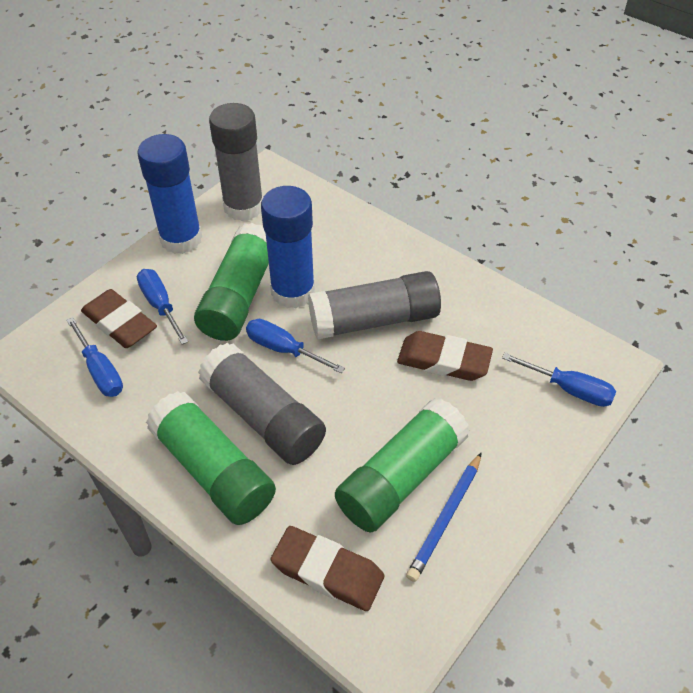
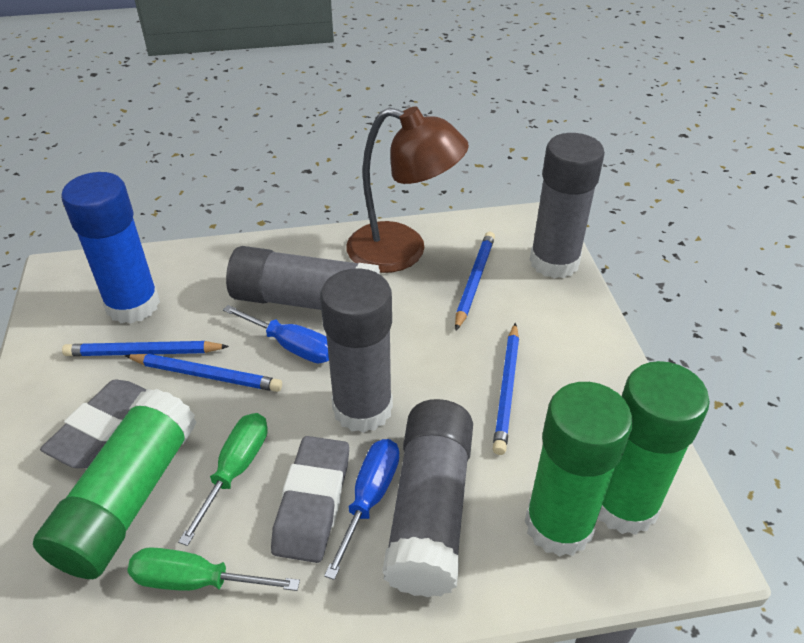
blue glue stick: [137,134,202,254] [261,186,315,308] = 2 -> [61,172,160,324] = 1
blue pencil: [406,452,482,582] = 1 -> [62,341,229,356] [125,354,282,392] [455,232,495,330] [493,323,519,455] = 4
blue screwdriver: [66,317,123,397] [137,269,188,345] [246,319,345,373] [502,353,616,407] = 4 -> [223,305,329,363] [324,439,399,580] = 2
brown eraser: [81,289,157,348] [271,526,384,611] [397,331,493,381] = 3 -> none = 0
brown lamp: none = 0 -> [346,107,469,273] = 1
green screwdriver: none = 0 -> [127,547,300,591] [178,413,268,546] = 2
grey eraser: none = 0 -> [40,379,147,468] [271,436,349,563] = 2
grey glue stick: [198,342,326,465] [209,103,263,221] [308,271,441,339] = 3 -> [226,246,380,310] [320,268,393,433] [382,399,473,597] [530,133,605,279] = 4

